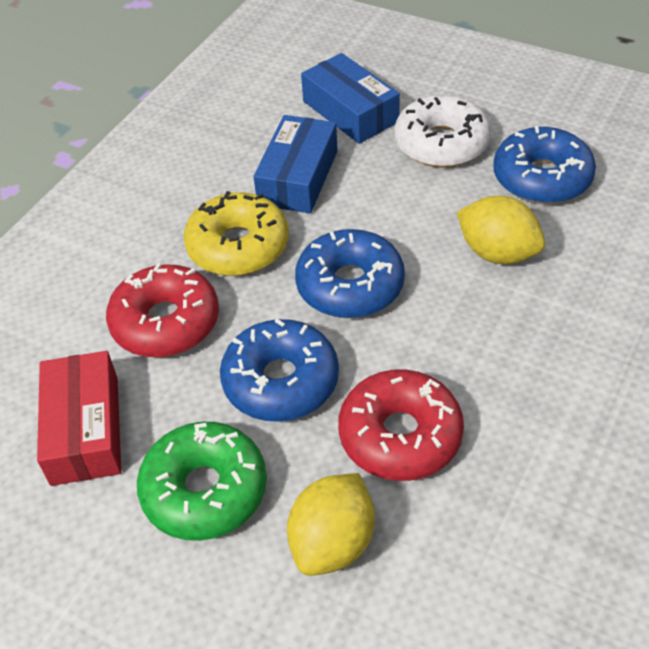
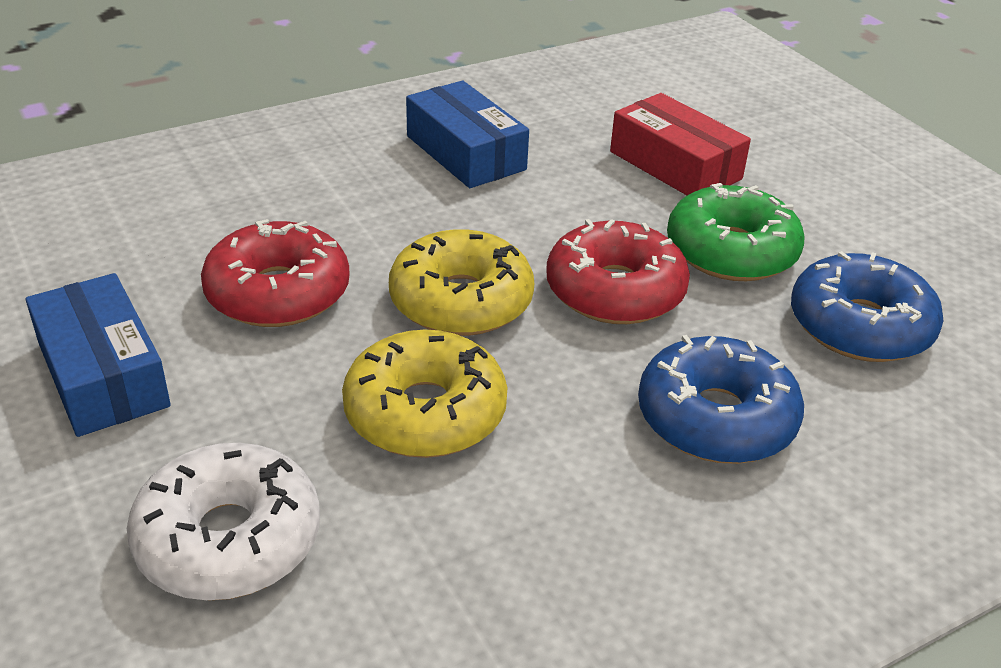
blue donut: [220,319,339,422] [295,229,405,318] [493,126,596,204] = 3 -> [638,335,804,464] [791,251,944,362] = 2
yellow donut: [183,191,289,276] = 1 -> [342,330,507,458] [389,229,534,336] = 2
yellow lemon: [287,473,375,576] [457,196,545,264] = 2 -> none = 0

